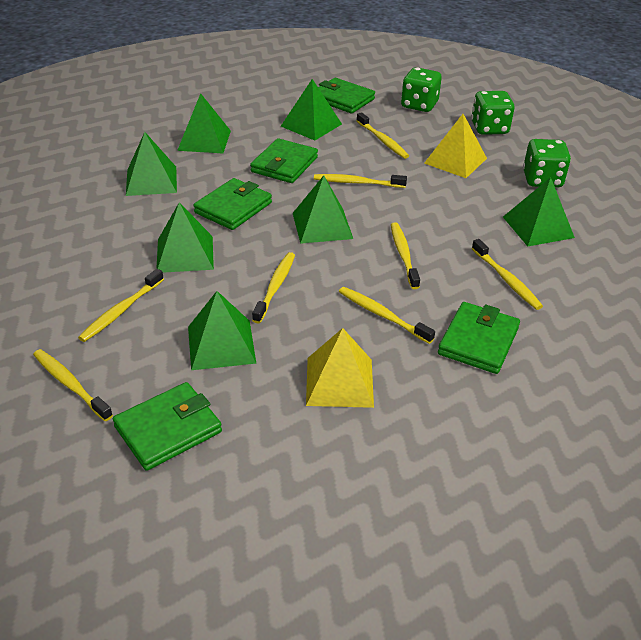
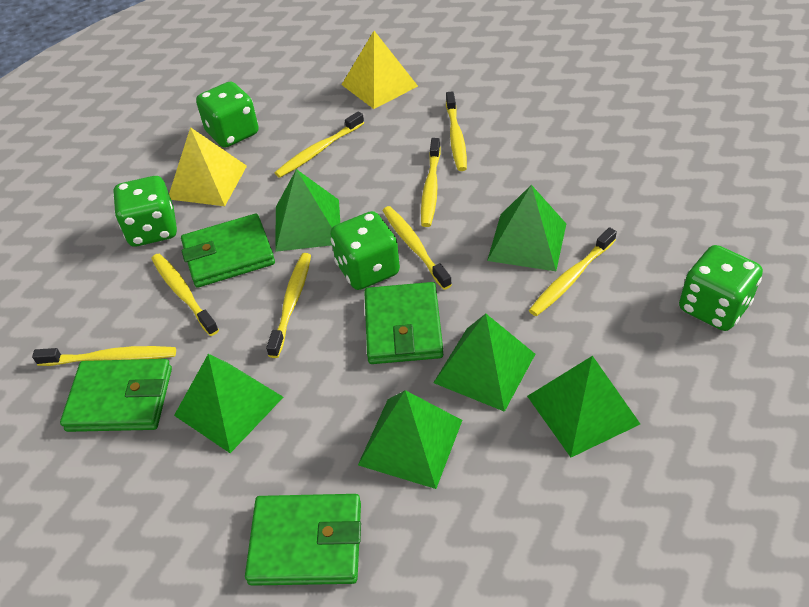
green dice: [401,67,442,112] [471,91,514,135] [523,139,571,188] = 3 -> [113,176,177,247] [196,81,259,148] [330,211,400,290] [679,245,763,331] = 4
green pyramid: [126,132,177,196] [156,202,214,273] [177,93,231,153] [188,291,256,370] [281,79,342,141] [293,175,353,244] [503,177,575,246] = 7 -> [174,354,283,453] [275,169,340,252] [358,390,462,489] [433,314,535,412] [487,185,566,271] [527,356,640,457] = 6
green wallet: [113,382,222,471] [193,178,272,230] [250,138,318,183] [318,78,375,114] [438,302,520,374] = 5 -> [60,359,172,432] [181,214,275,288] [245,494,361,586] [364,282,443,364] = 4

